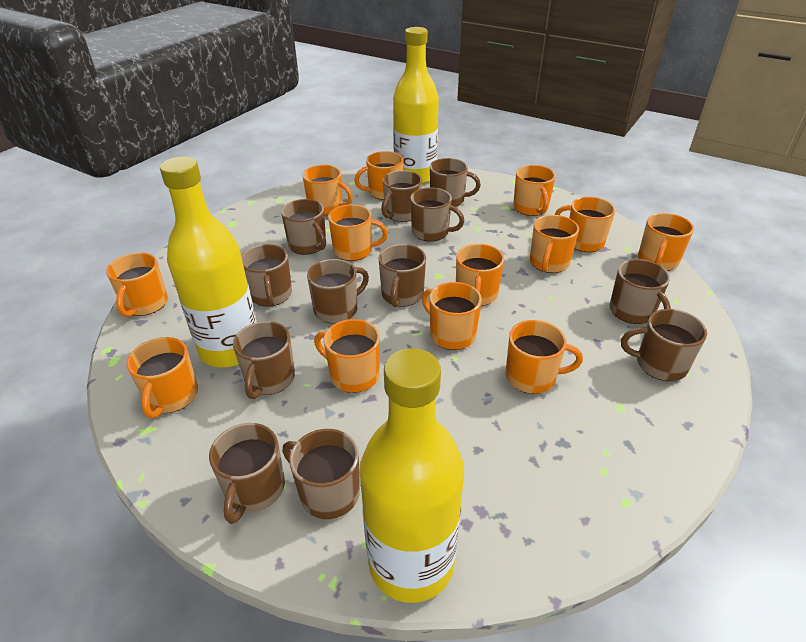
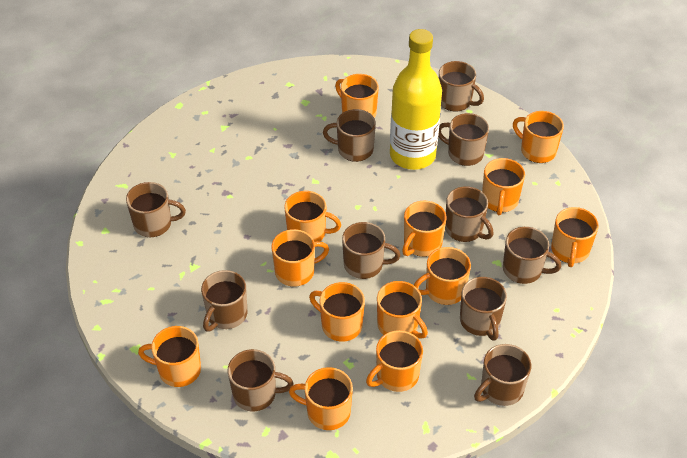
brown mug: [209,423,285,524] [233,321,295,399] [241,244,292,307] [281,199,326,255] [282,429,360,519] [307,259,369,324] [378,244,426,307] [381,170,422,222] [410,187,465,242] [430,158,481,207] [610,259,671,324] [621,309,707,381] = 12 -> [126,182,186,237] [201,270,247,332] [228,349,294,412] [323,109,376,162] [342,222,400,279] [438,113,489,166] [439,61,484,111] [445,186,494,242] [460,277,507,341] [474,344,531,406] [503,227,561,284] = 11
yellow bottle: [160,156,257,367] [360,348,464,603] [393,27,439,184] = 3 -> [390,29,442,170] = 1

